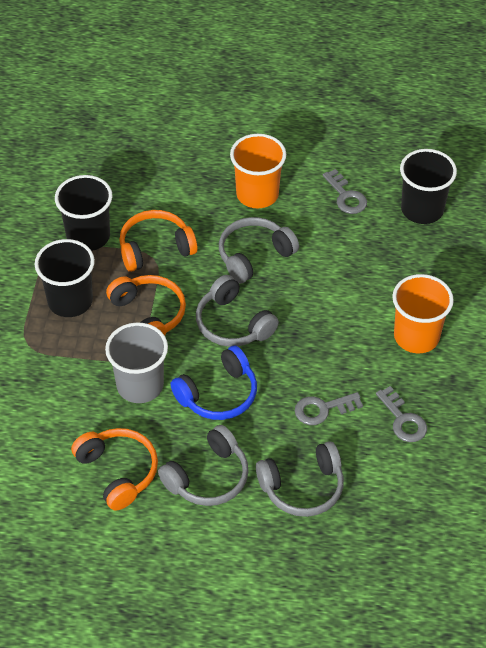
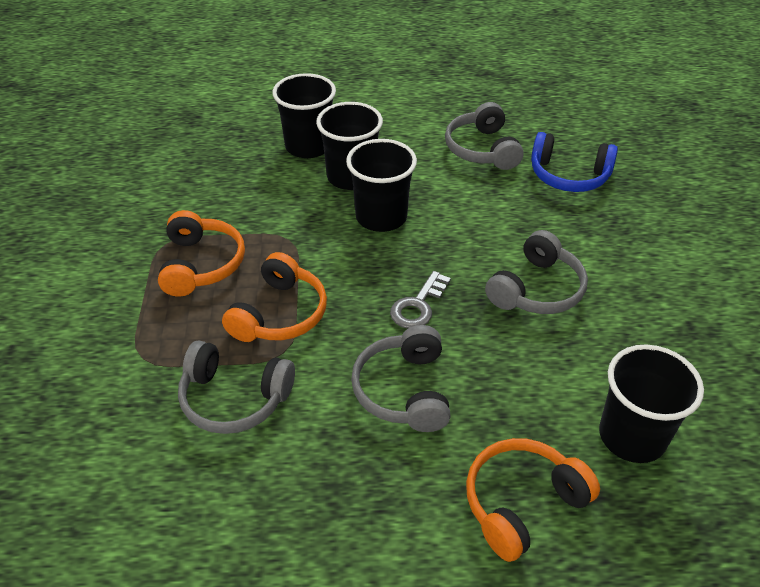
black cup: [35,239,95,317] [55,175,112,251] [400,149,457,224] = 3 -> [272,73,336,158] [316,102,383,190] [346,139,417,232] [599,344,704,463] = 4
grey cup: [105,322,168,403] = 1 -> none = 0
grey key: [295,392,363,425] [323,169,367,214] [376,386,427,442] = 3 -> [390,271,451,329] = 1
orange cup: [230,134,286,208] [392,274,454,353] = 2 -> none = 0

